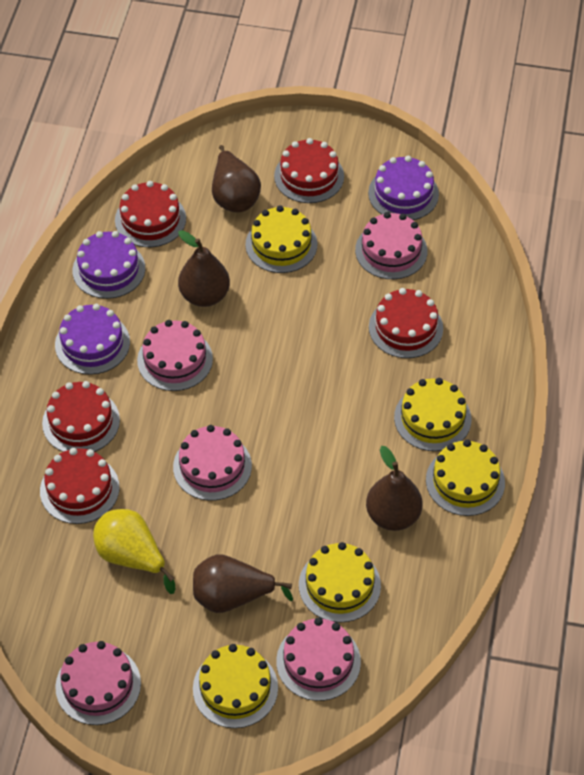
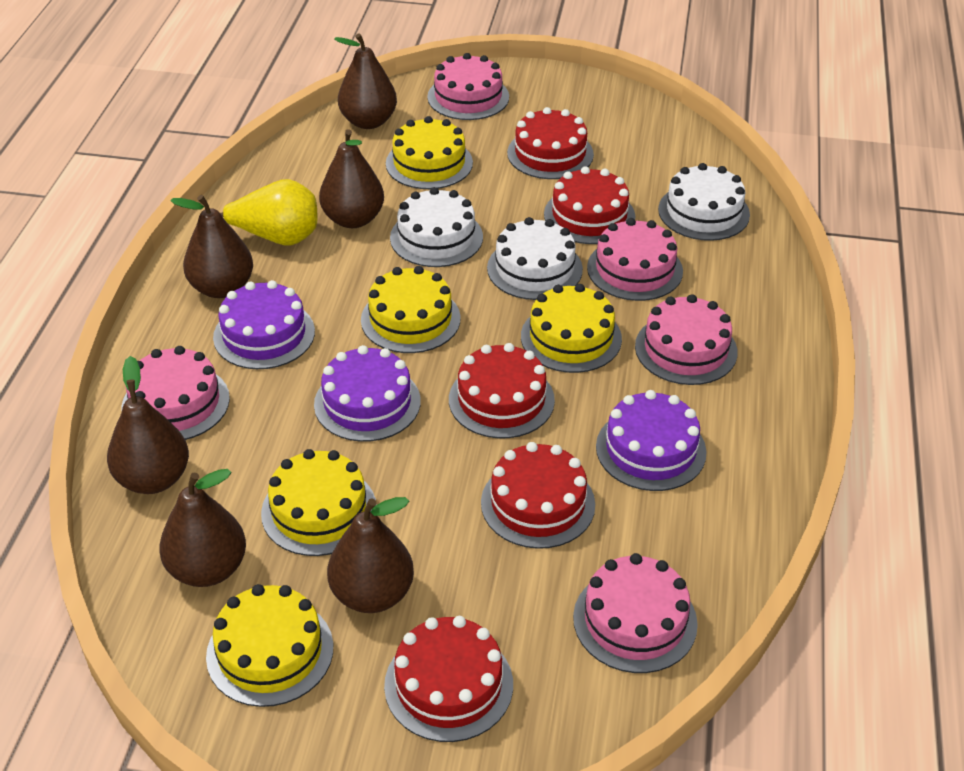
brown pear: [178,230,230,307] [193,554,293,613] [212,145,261,212] [366,446,422,531] = 4 -> [107,356,189,494] [159,469,246,587] [170,195,253,298] [319,129,384,228] [327,497,414,613] [334,33,397,129] = 6
white cake: none = 0 -> [390,187,483,267] [487,217,583,300] [658,163,750,241] = 3

